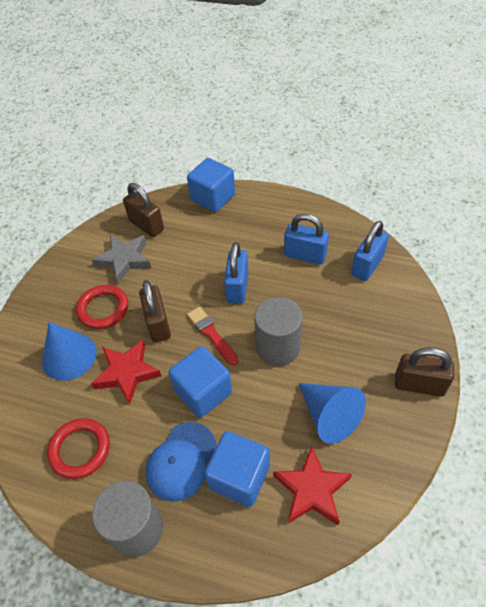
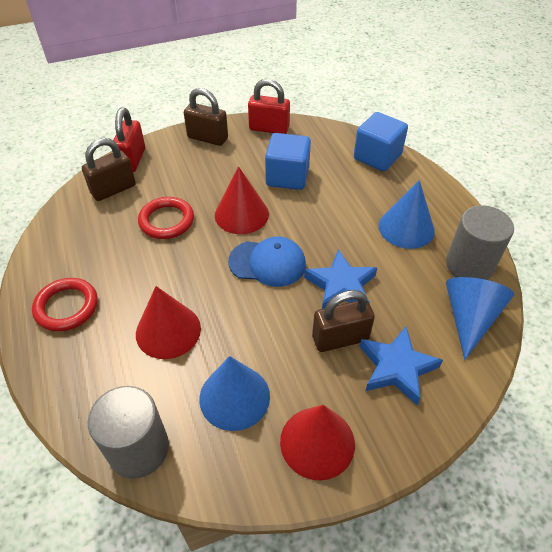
blue cone: [42,322,97,381] [298,383,366,444] = 2 -> [199,356,270,431] [379,180,435,249] [446,277,514,360] = 3
blue cube: [168,346,232,418] [187,158,235,212] [205,431,270,507] = 3 -> [265,133,311,190] [354,112,408,171] = 2
blue padlock: [224,242,248,304] [284,213,329,265] [351,221,389,281] = 3 -> none = 0
blue star: none = 0 -> [304,249,377,309] [360,327,443,405] = 2
grey star: [92,235,151,284] = 1 -> none = 0
red brush: [187,307,238,365] = 1 -> none = 0
red cone: none = 0 -> [136,286,201,359] [215,166,269,234] [280,405,355,480] = 3
red padlock: none = 0 -> [113,108,145,172] [248,79,290,134] = 2
red star: [91,340,161,404] [273,446,352,525] = 2 -> none = 0

